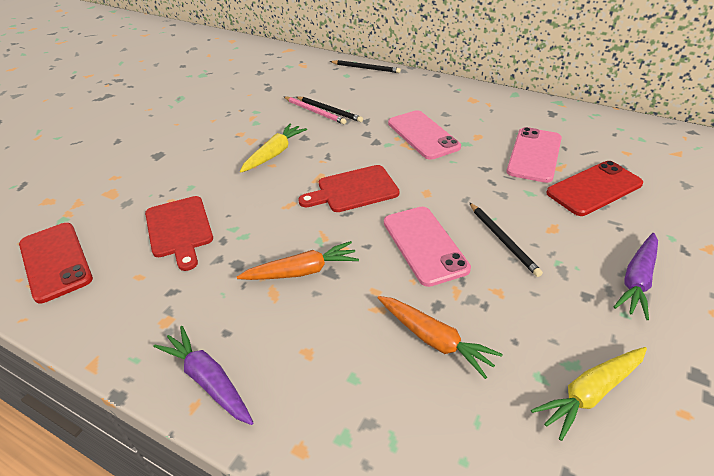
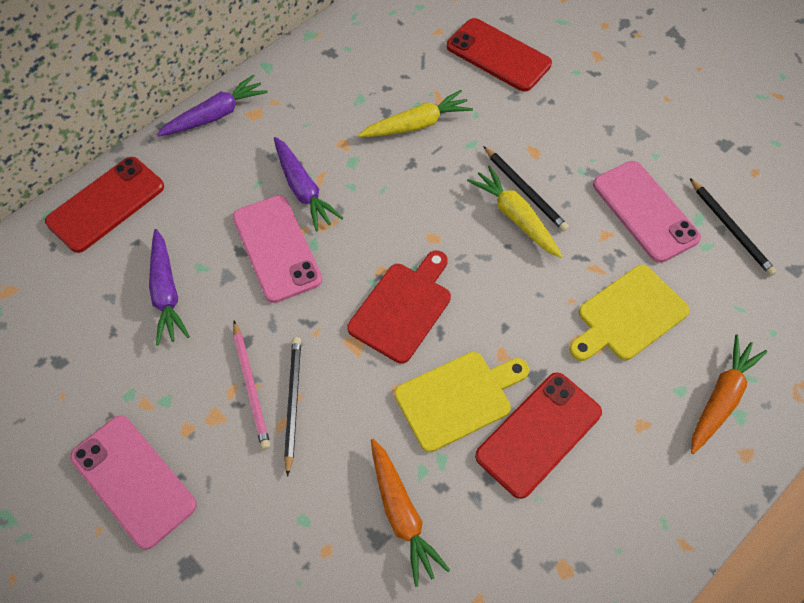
purple carrot: [154,326,254,425] [614,233,658,320] = 2 -> [149,229,190,345] [157,75,268,136] [274,137,343,232] = 3
red cutting board: [145,196,213,271] [298,165,400,212] = 2 -> [347,250,451,364] = 1
red phone: [19,223,93,303] [546,161,643,216] = 2 -> [45,157,164,253] [447,18,552,92] [475,372,602,499] = 3
yellow cutting board: none = 0 -> [395,352,529,452] [569,265,690,361] = 2

